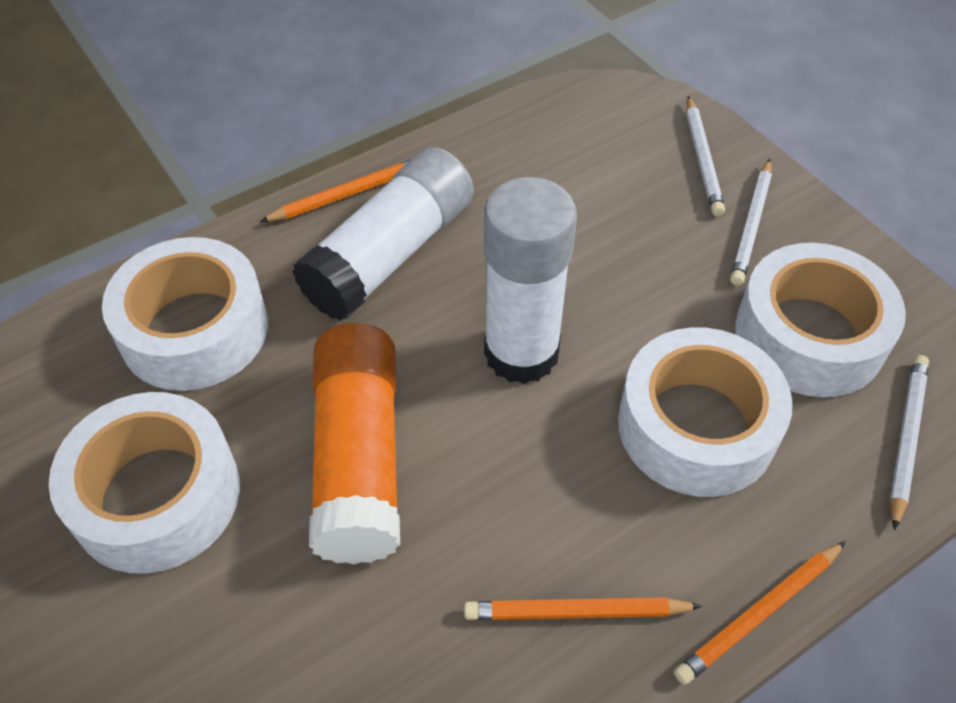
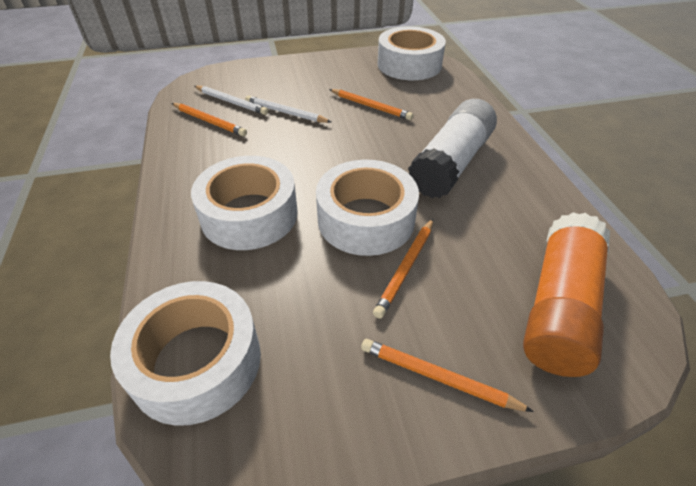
orange pencil: [260,160,410,222] [464,597,702,620] [674,541,846,685] = 3 -> [172,103,247,136] [329,89,413,120] [361,339,534,412] [373,219,433,319] = 4
white glue stick: [292,147,474,321] [484,177,577,384] = 2 -> [408,99,497,198] = 1
white pencil: [686,96,725,216] [730,159,772,286] [890,355,929,530] = 3 -> [194,86,268,115] [245,95,331,123] = 2

